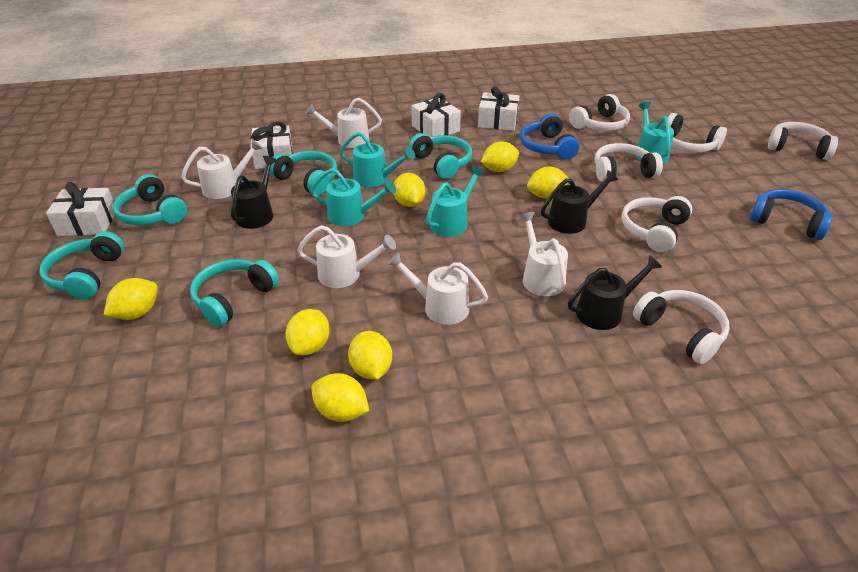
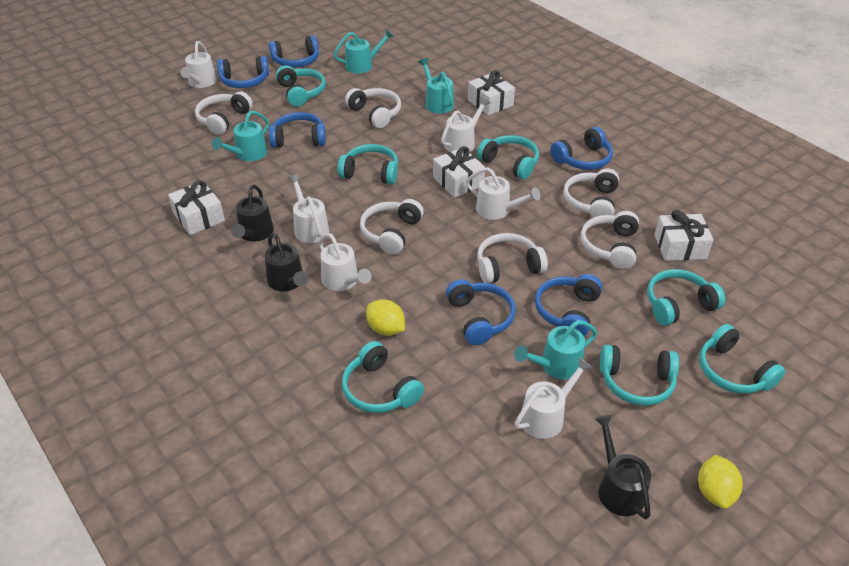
blue headphones: [520,114,579,159] [750,189,833,240] = 2 -> [217,56,269,88] [269,35,319,67] [269,112,326,148] [446,279,516,345] [535,274,602,337] [550,127,613,170] = 6
turquoise headphones: [39,231,124,300] [113,174,187,225] [190,259,279,327] [270,151,337,195] [409,133,472,179] = 5 -> [276,65,326,107] [338,144,398,185] [342,341,424,413] [477,135,539,179] [600,344,679,406] [647,269,725,326] [699,324,785,394] = 7
white watering can: [181,139,263,199] [297,225,396,288] [305,98,382,148] [387,252,488,325] [519,212,568,296] = 5 -> [181,41,217,88] [287,174,329,243] [319,233,372,291] [441,97,490,152] [466,167,540,220] [514,357,593,439] = 6
yellow lemon: [104,278,158,320] [285,309,330,355] [311,373,369,422] [348,331,392,379] [393,173,425,207] [481,141,519,172] [527,166,569,199] = 7 -> [366,299,405,336] [698,455,743,509] = 2

